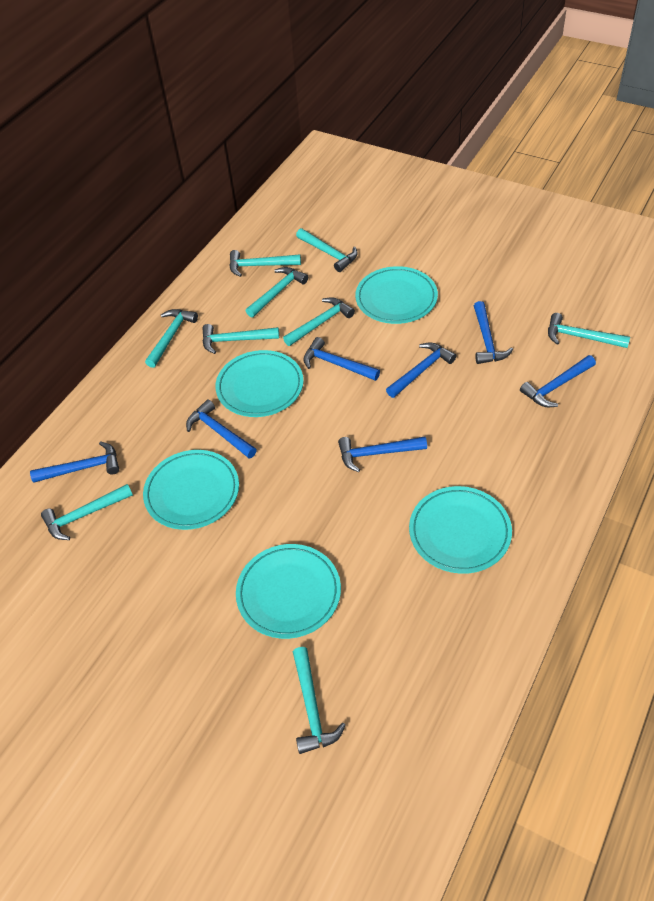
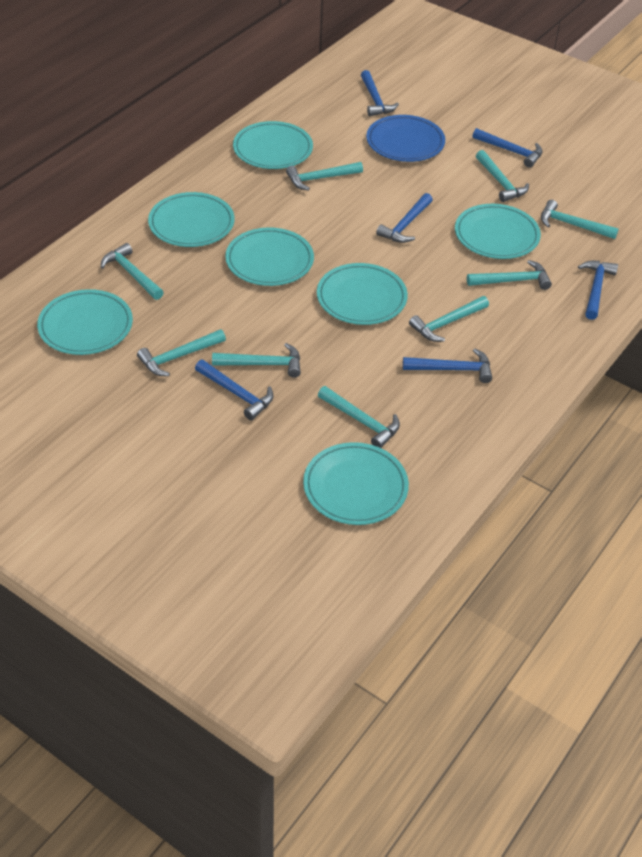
blue hammer: [30,441,119,483] [186,399,257,458] [303,337,380,381] [338,437,427,472] [386,342,456,398] [474,301,513,364] [520,355,596,407] = 7 -> [195,360,274,421] [361,70,399,116] [376,193,433,243] [403,348,492,383] [472,128,542,168] [578,261,618,320] = 6
blue plate: none = 0 -> [366,115,445,162] = 1
turquoise plate: [143,450,239,530] [216,350,304,417] [236,544,341,639] [355,266,438,324] [409,486,512,574] = 5 -> [37,289,133,355] [148,192,235,247] [225,227,314,286] [233,121,313,169] [303,442,409,525] [317,263,408,325] [455,204,541,259] = 7

